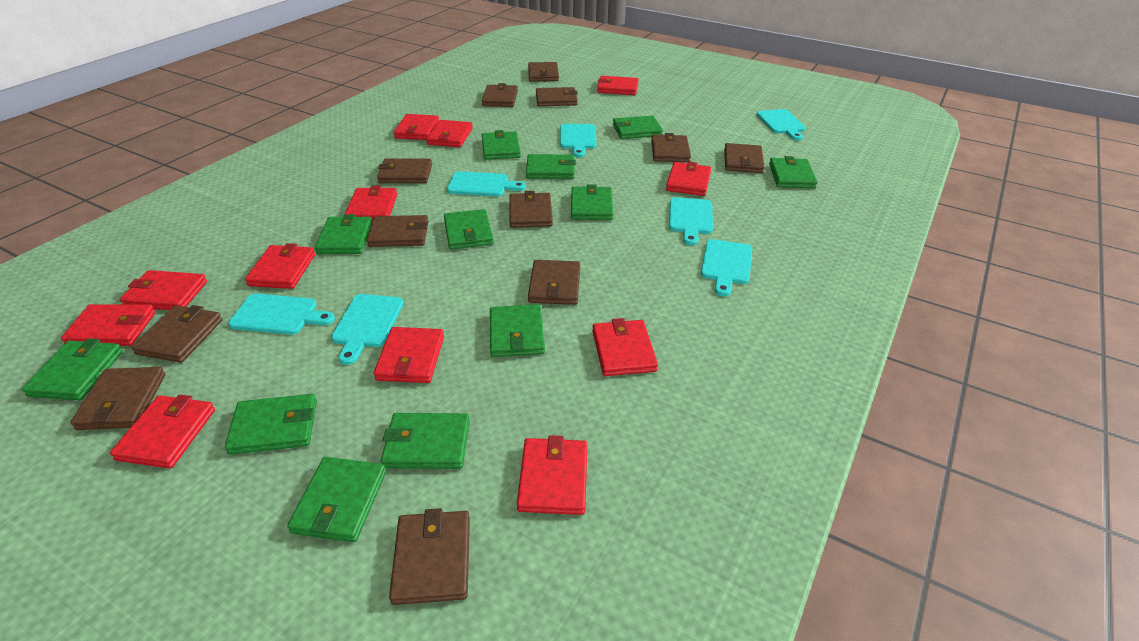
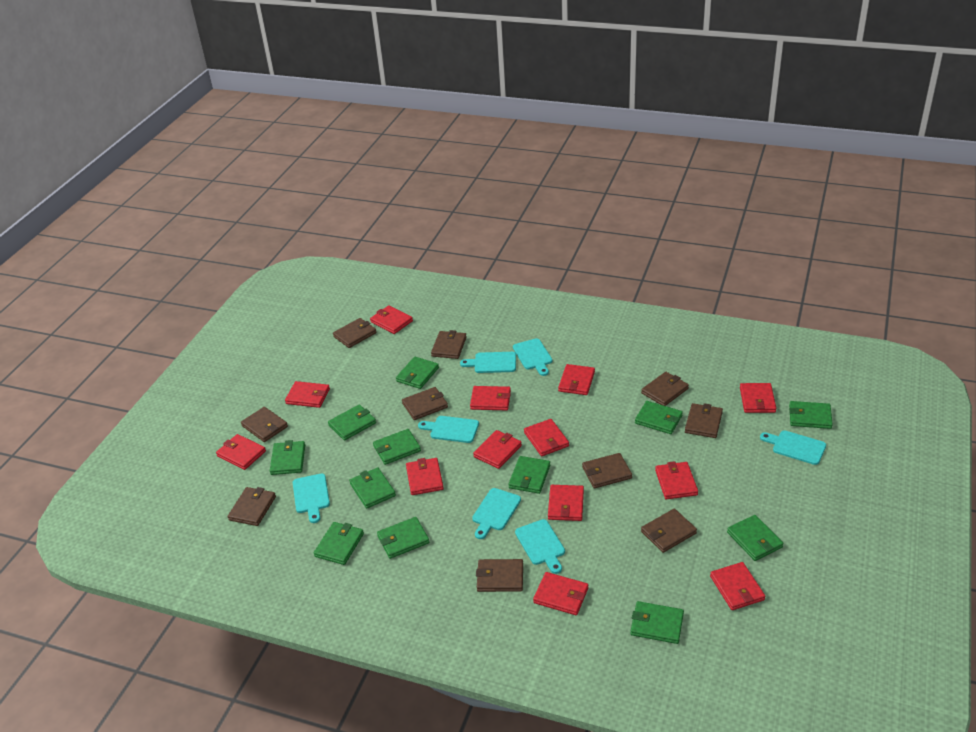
brown wallet: [70,367,166,430] [131,305,222,363] [367,215,429,247] [377,158,432,183] [389,508,470,605] [482,83,518,107] [509,191,553,228] [528,62,559,82] [528,260,580,305] [536,87,578,106] [651,133,691,162] [724,143,765,173] = 12 -> [228,487,276,526] [241,407,288,442] [333,318,376,348] [402,387,448,420] [431,330,467,359] [476,559,523,592] [582,453,632,488] [641,372,689,406] [641,509,697,553] [685,403,723,438] = 10
red wallet: [61,304,156,346] [110,394,215,468] [120,270,207,310] [245,243,315,289] [345,186,397,221] [374,327,444,383] [394,114,439,140] [426,120,473,147] [517,435,588,515] [592,318,658,376] [597,76,639,95] [666,162,711,196] = 12 -> [216,434,266,470] [285,381,330,408] [370,305,413,334] [406,458,444,495] [470,386,511,410] [473,430,522,469] [524,419,569,456] [533,572,588,615] [548,485,584,521] [558,364,595,395] [655,461,698,499] [710,562,765,610] [740,383,777,413] = 13

